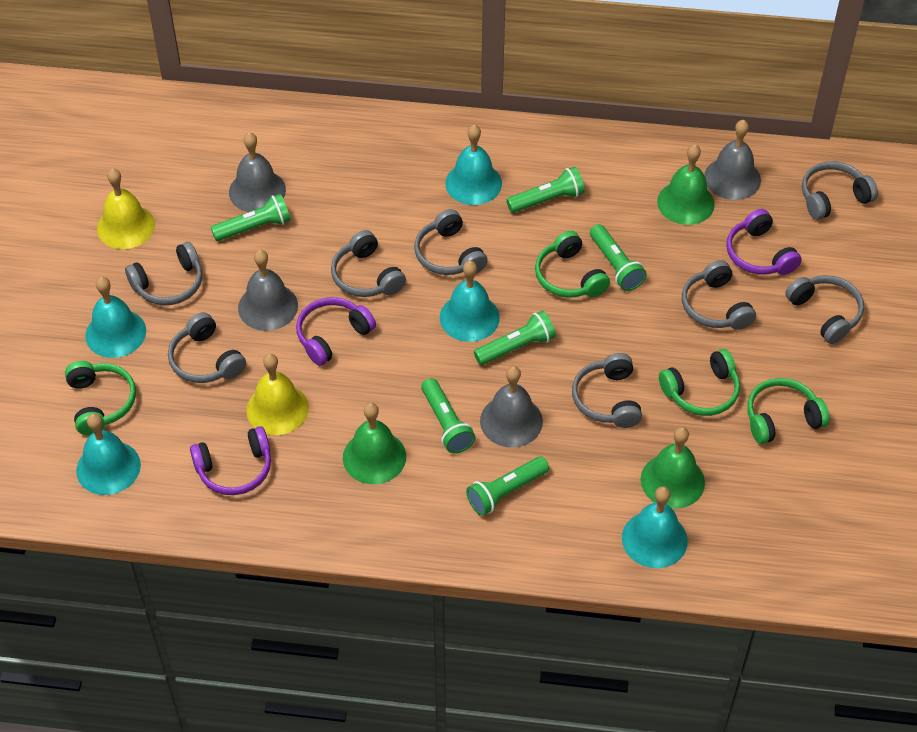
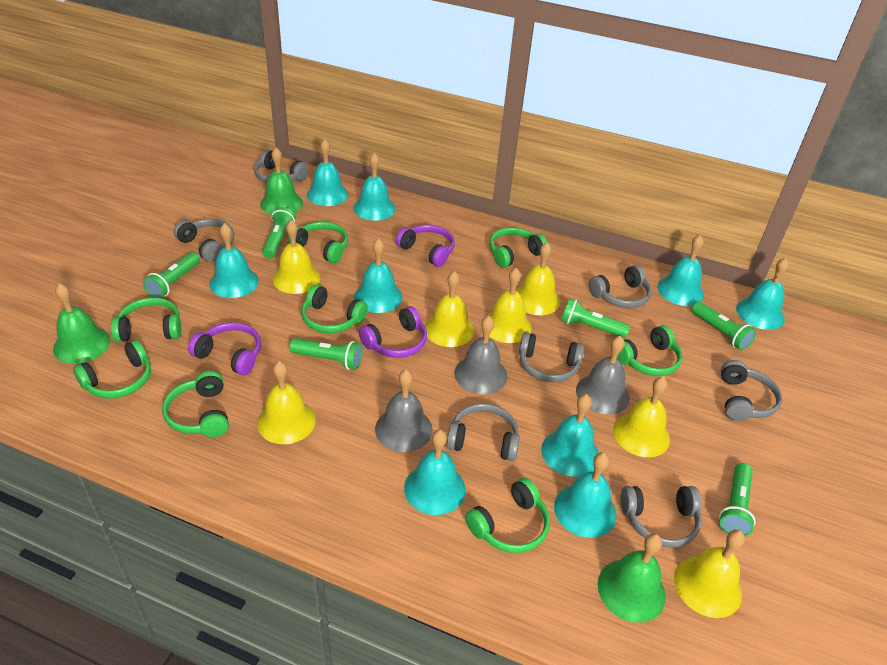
green headphones: [65,361,136,435] [535,231,610,298] [659,349,740,416] [747,378,830,444] = 4 -> [73,340,151,398] [111,297,181,342] [162,371,229,437] [288,222,348,263] [301,285,368,333] [465,478,550,553] [489,227,547,268] [617,325,683,376] = 8
grey bell: [229,132,286,212] [238,250,298,331] [480,366,543,448] [704,120,761,200] = 4 -> [375,369,433,452] [454,316,507,394] [576,336,630,415] = 3
grey headphones: [125,242,202,305] [168,312,246,383] [331,230,406,297] [414,209,488,275] [572,353,642,428] [682,260,756,330] [785,275,864,344] [802,161,878,220] = 8 -> [174,219,234,262] [254,149,308,183] [446,403,520,461] [519,332,584,382] [589,265,651,308] [620,486,702,548] [721,360,782,421] = 7
turquoise bell: [76,413,141,495] [85,277,146,358] [440,261,500,342] [445,125,502,205] [622,486,688,568] = 5 -> [209,223,259,298] [307,139,348,206] [353,153,396,221] [354,238,403,313] [404,429,466,515] [541,394,599,477] [554,452,616,538] [657,235,704,306] [736,258,789,330] = 9
yellow bell: [97,168,155,249] [246,354,309,435] = 2 -> [257,361,316,444] [272,220,320,294] [425,271,474,347] [487,268,532,343] [516,242,560,315] [613,376,670,457] [674,530,745,618] = 7

